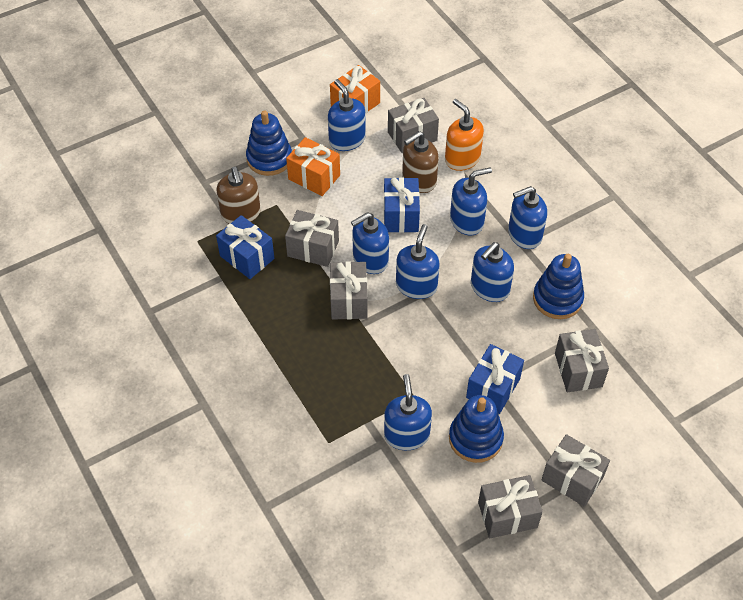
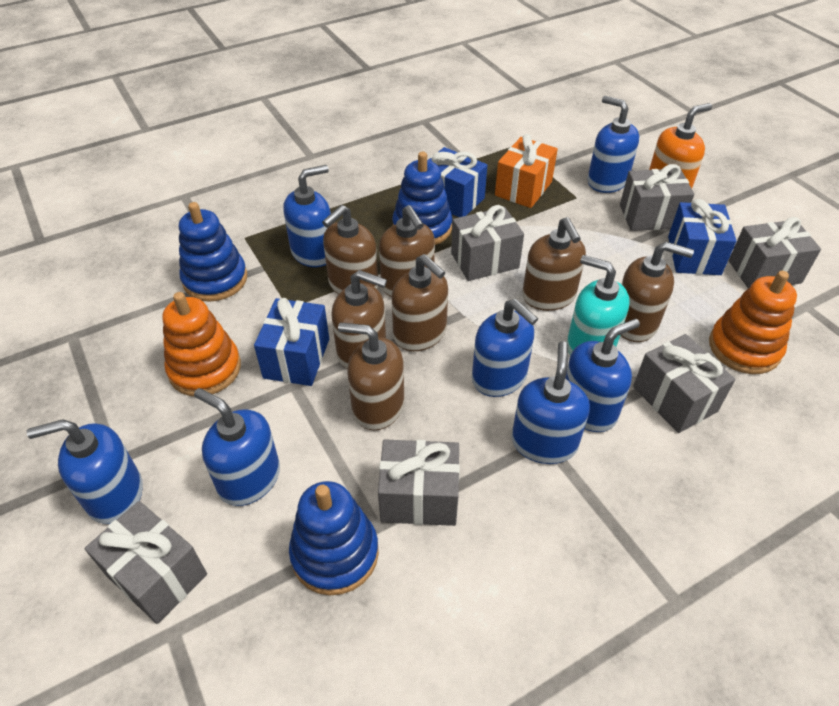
brown soap dispenser: [216,167,261,224] [402,131,439,193] = 2 -> [322,205,378,295] [331,270,387,369] [338,322,404,431] [379,205,435,297] [392,254,448,351] [522,217,586,311] [620,242,694,342] = 7
orange gift: [286,137,340,196] [330,65,380,114] = 2 -> [495,134,558,208] = 1
orange stacking toy: none = 0 -> [162,292,241,396] [709,271,797,374] = 2
turquoise soap dispenser: none = 0 -> [567,255,630,355] = 1

